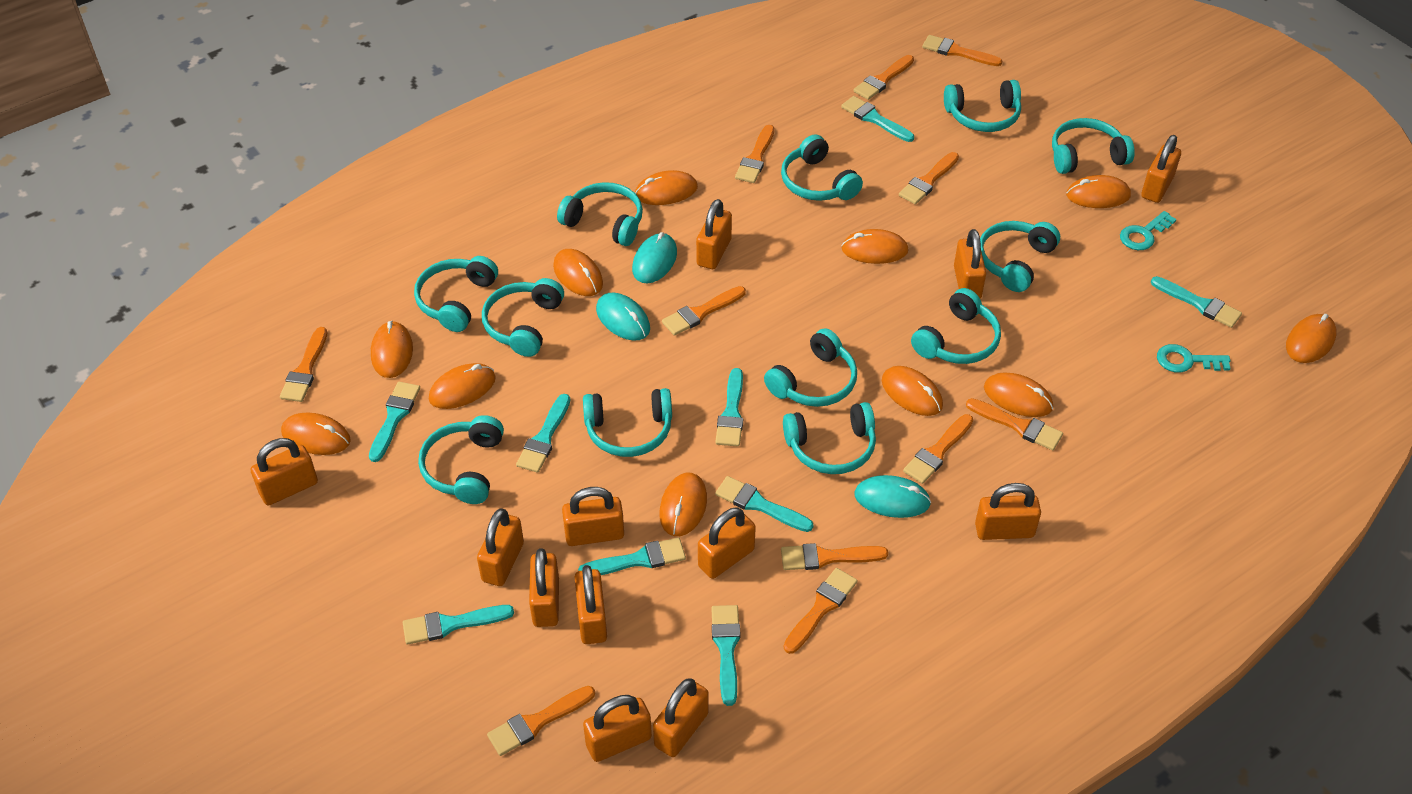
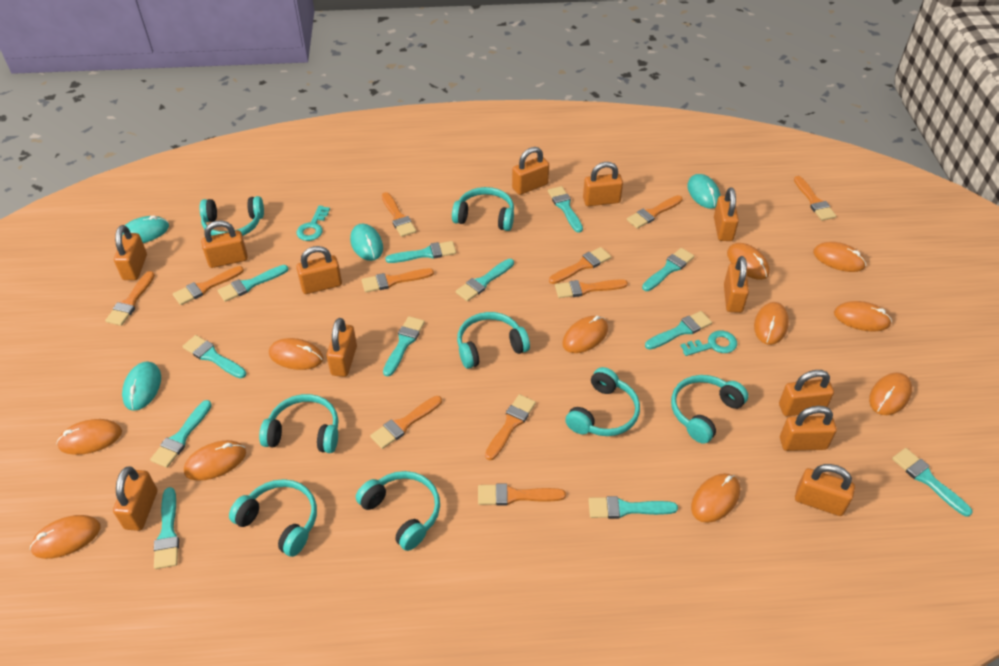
turquoise brush: [369,382,420,462] [403,605,514,645] [516,394,570,473] [578,538,686,575] [711,605,741,706] [715,368,743,446] [715,476,814,532] [841,96,914,142] [1151,276,1242,328] = 9 -> [150,400,212,468] [154,487,179,569] [182,335,246,379] [217,265,288,302] [383,316,425,377] [385,241,456,263] [456,259,514,301] [548,186,583,233] [588,496,678,519] [642,248,694,291] [645,311,712,349] [892,448,972,517] = 12
turquoise headphones: [414,256,498,332] [418,415,504,504] [482,278,564,357] [557,182,643,246] [583,388,672,457] [764,328,857,407] [781,134,863,201] [783,402,876,474] [911,288,1001,364] [944,80,1021,132] [980,221,1060,292] [1052,118,1135,174] = 12 -> [199,196,264,236] [229,479,317,557] [259,394,338,453] [356,471,440,551] [452,187,514,231] [457,312,530,369] [565,367,640,436] [671,375,748,444] = 8
turquoise mouse: [596,293,650,341] [632,232,677,283] [854,475,931,518] = 3 -> [122,215,169,243] [122,361,161,411] [350,224,383,261] [687,174,721,209] = 4

